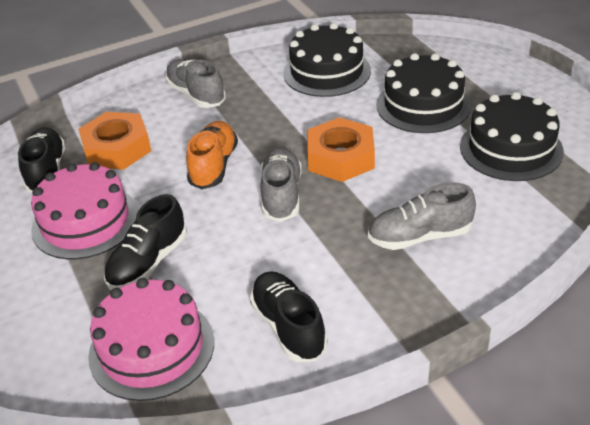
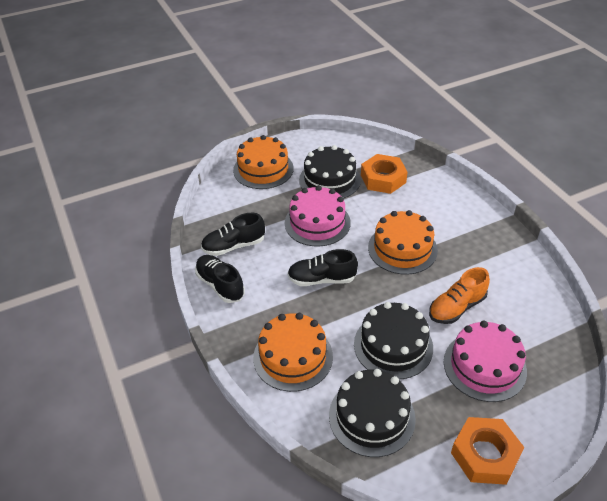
grey shoe: [165,59,226,108] [260,147,302,222] [368,182,476,250] = 3 -> none = 0
orange cake: none = 0 -> [233,135,294,189] [253,313,333,392] [368,210,438,275] = 3

